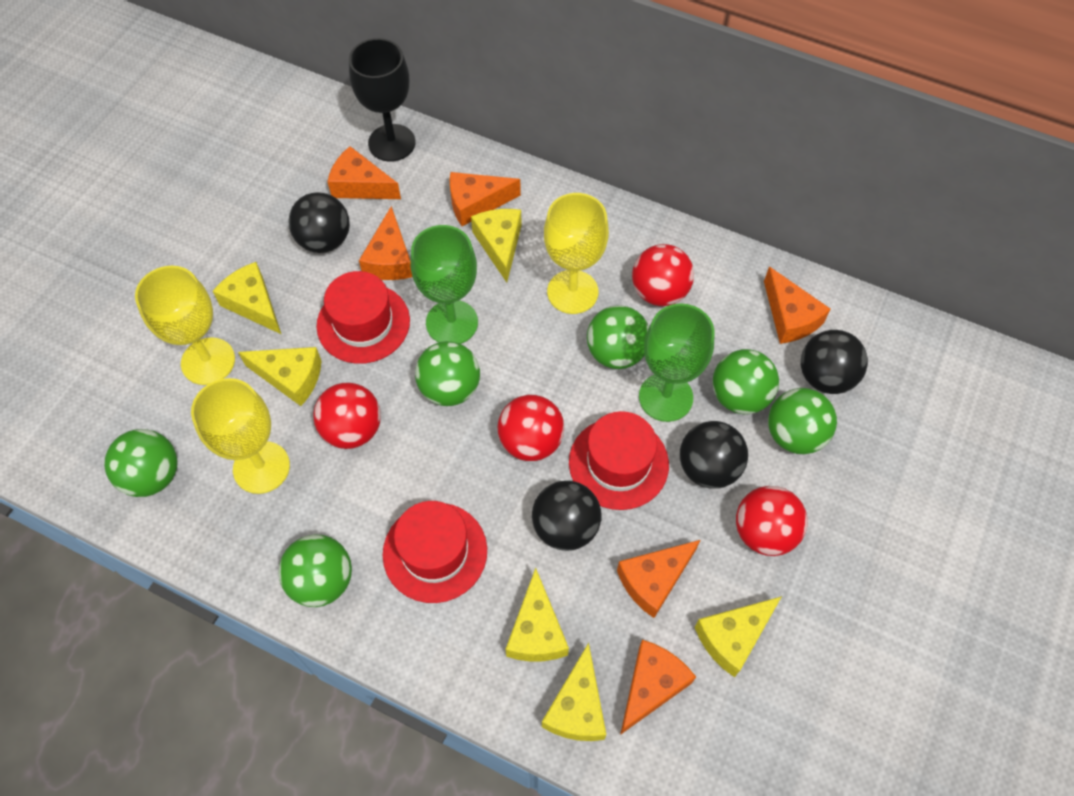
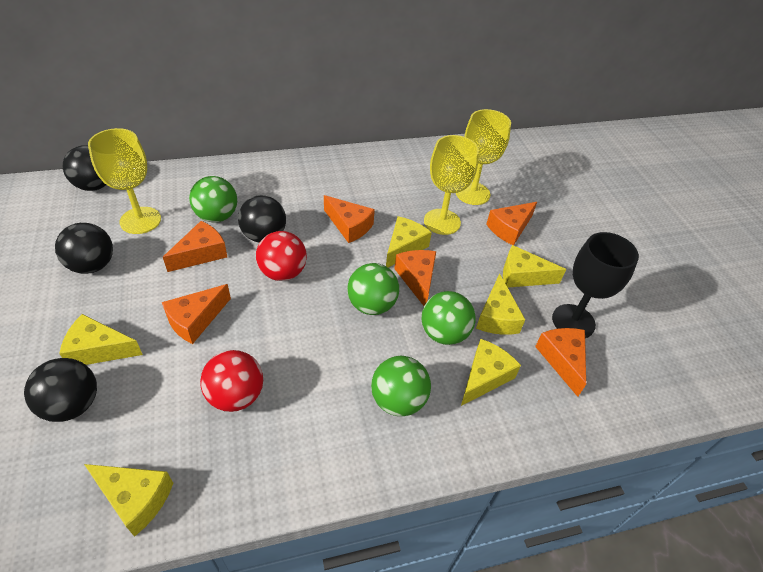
green ball: [104,429,178,497] [278,535,352,607] [415,341,480,406] [587,305,649,369] [713,349,779,414] [768,388,837,454] = 6 -> [189,176,237,222] [347,263,399,315] [371,356,431,416] [421,291,476,345] = 4
green goblet: [410,225,478,344] [639,303,715,422] = 2 -> none = 0
red ball: [313,382,381,449] [498,395,564,461] [632,244,694,306] [736,486,808,556] = 4 -> [200,350,263,412] [256,231,307,281] = 2
red hat: [316,271,410,364] [383,501,487,603] [569,411,669,510] = 3 -> none = 0

